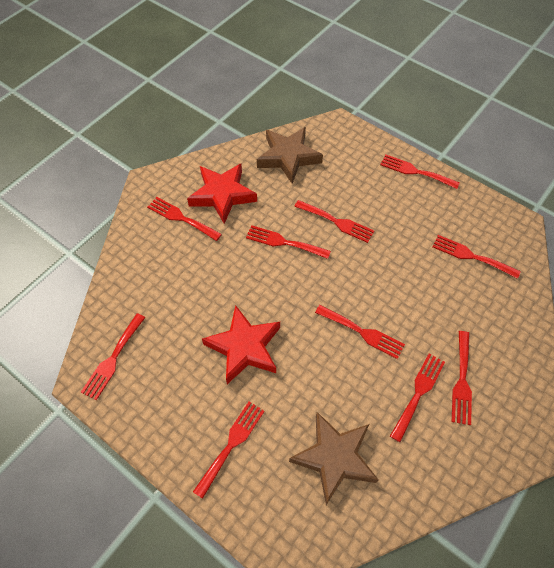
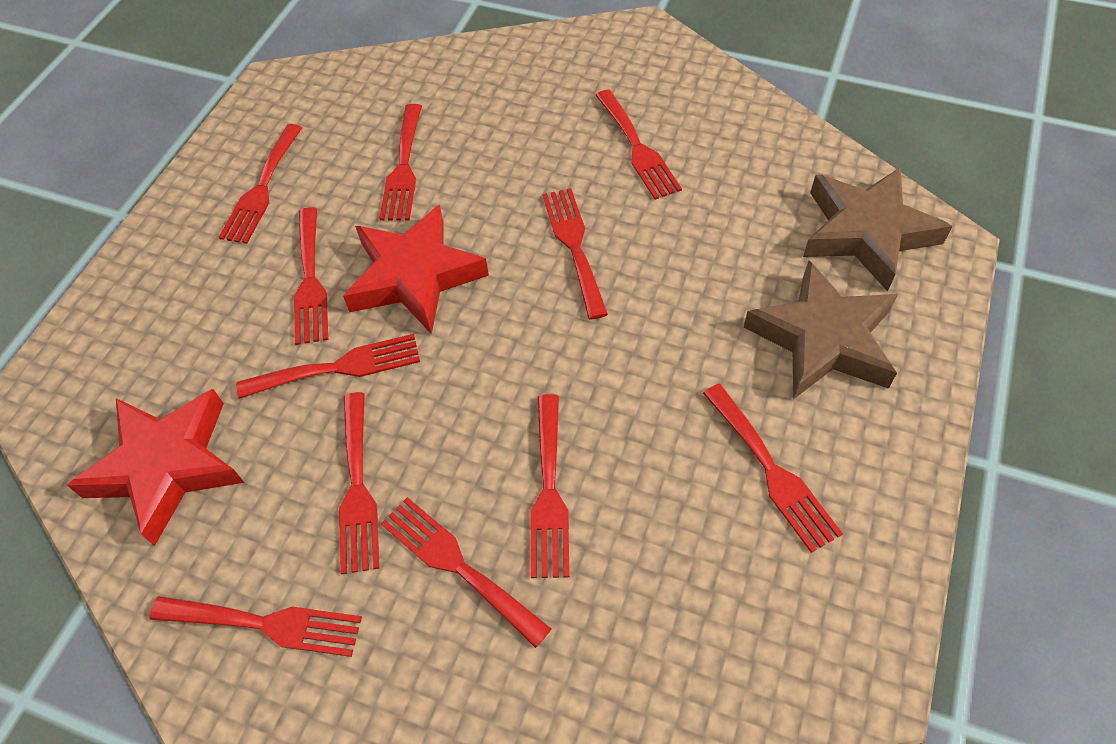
red fork: [81,313,146,400] [147,197,222,241] [193,402,265,499] [246,225,331,259] [294,200,374,243] [315,305,405,359] [380,154,460,189] [390,354,445,442] [432,235,521,279] [452,331,472,425] = 10 -> [149,596,362,657] [219,124,302,244] [236,334,420,399] [294,207,328,345] [339,392,380,575] [379,104,422,220] [381,497,551,648] [531,394,570,578] [542,188,608,320] [595,89,682,200] [703,384,843,553] = 11

